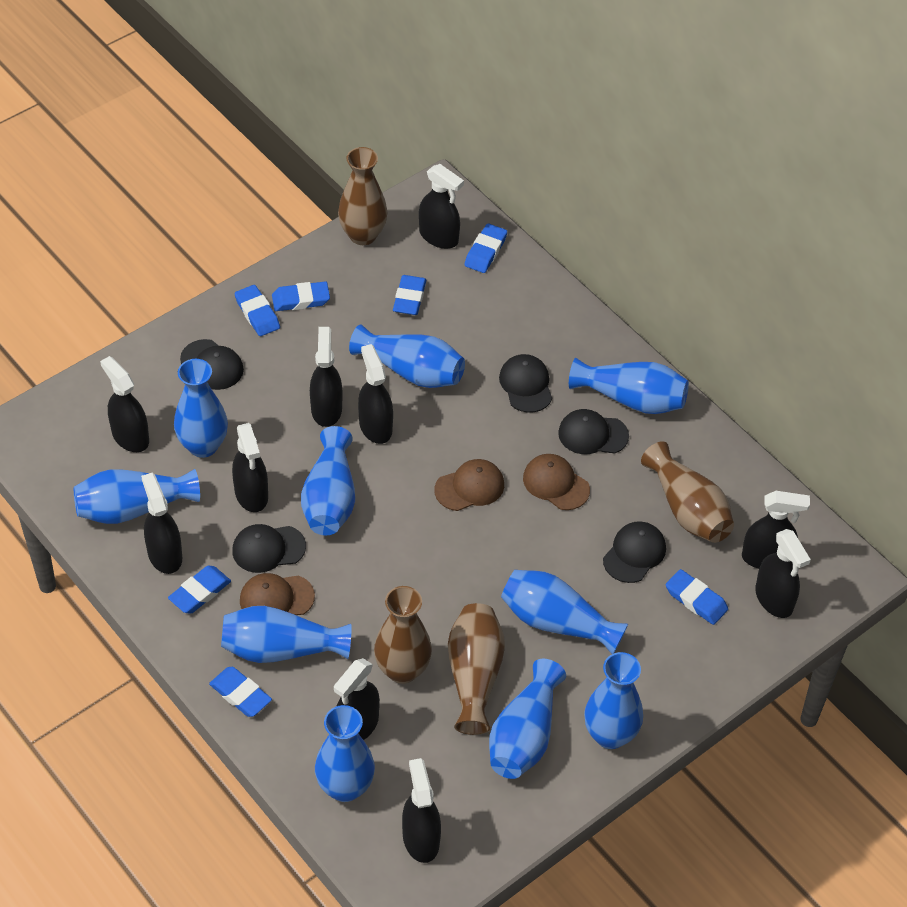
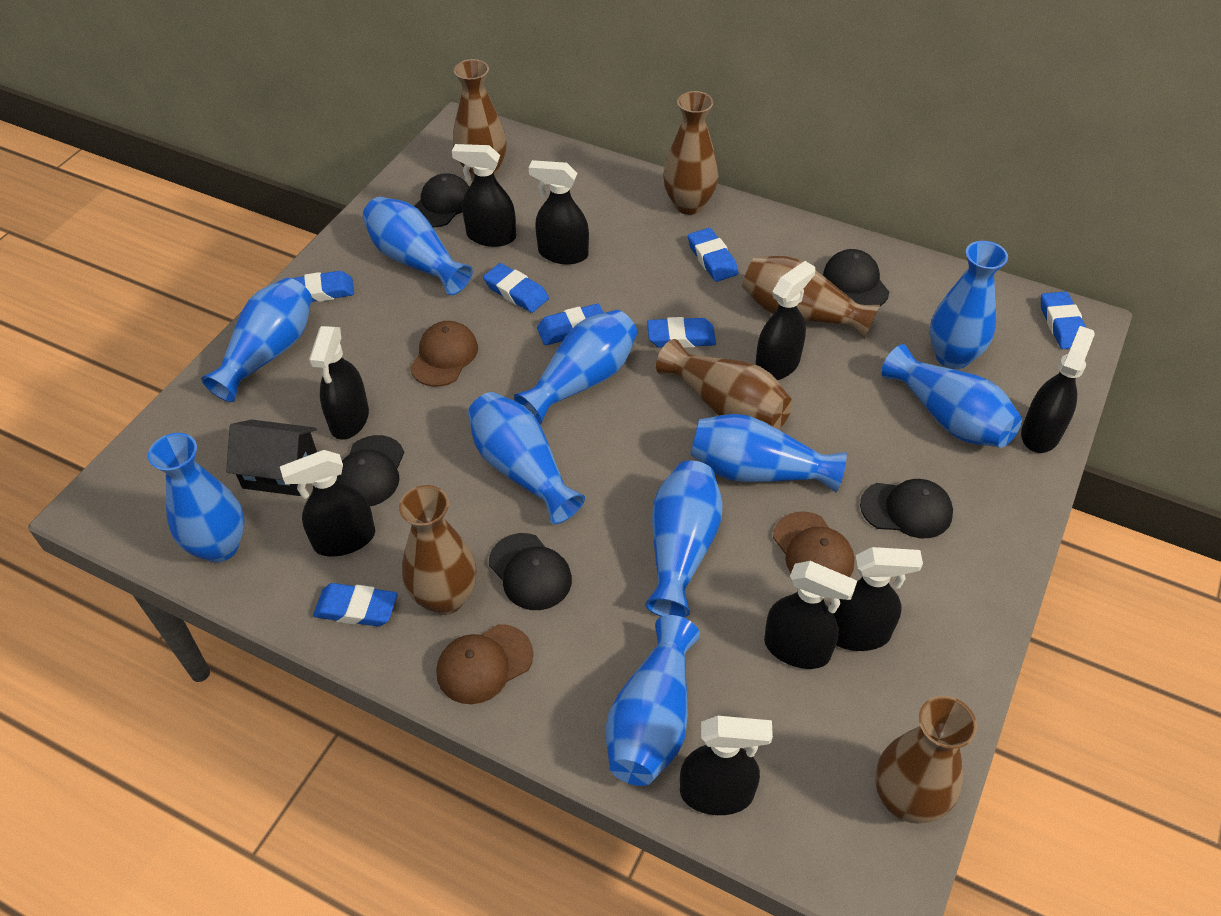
black house: none = 0 -> [226,419,317,496] = 1
black spray bottle: [100,356,149,452] [141,473,182,574] [232,423,268,512] [310,327,343,427] [334,658,380,740] [358,344,393,444] [402,758,441,863] [419,164,464,249] [742,491,810,569] [755,529,811,618] = 10 -> [280,450,375,556] [309,326,369,440] [452,144,516,247] [529,160,589,264] [680,716,773,815] [755,261,816,380] [764,561,857,669] [828,547,923,651] [1021,326,1095,453] = 9
brown vase: [338,147,388,245] [374,586,432,684] [448,603,505,735] [641,441,734,543] = 4 -> [399,485,476,615] [453,59,507,179] [656,339,792,429] [663,91,719,215] [742,256,880,340] [875,696,977,824] = 6

